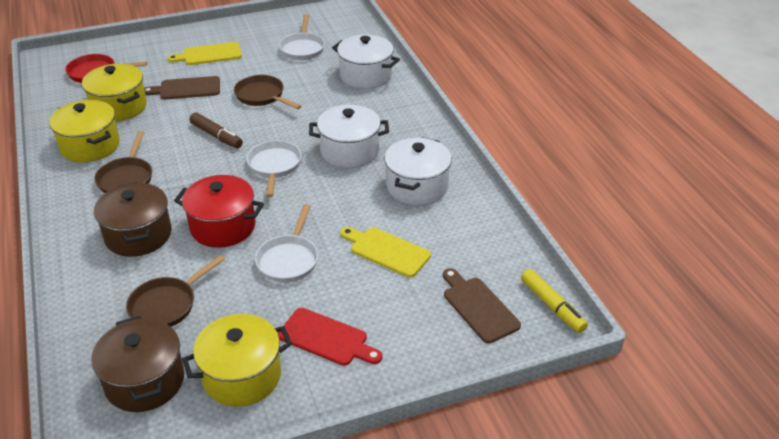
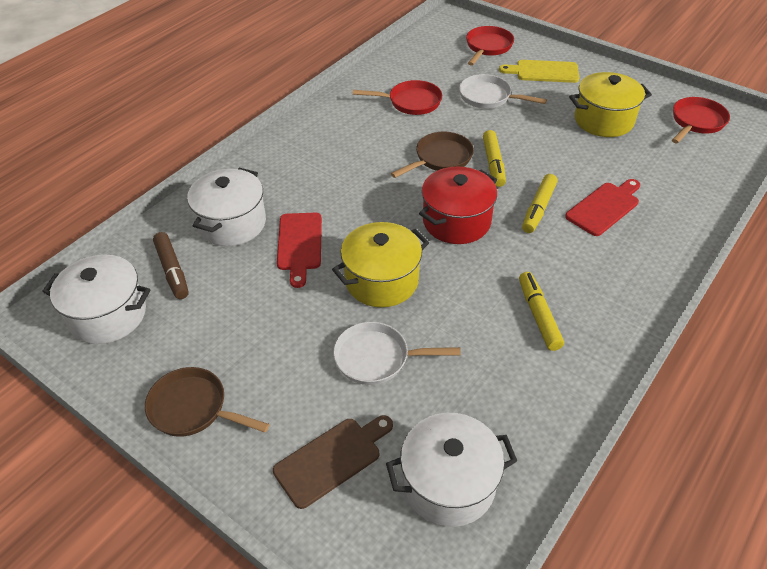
brown cutting board: [144,76,220,100] [443,268,521,343] = 2 -> [273,415,393,509] = 1
brown pan: [94,131,152,193] [126,255,225,327] [234,75,302,109] = 3 -> [145,367,270,437] [391,132,474,178] = 2
brown pot: [91,316,184,412] [94,182,171,257] = 2 -> none = 0
red cutting board: [278,308,382,366] = 1 -> [277,213,322,288] [565,179,640,236] = 2
red pan: [65,54,147,83] = 1 -> [353,80,442,115] [466,26,514,66] [672,97,730,143] = 3
white pan: [247,140,302,197] [255,204,318,283] [279,14,325,60] = 3 -> [333,322,461,385] [459,74,547,108] = 2
yellow cutting board: [167,42,242,65] [340,227,431,278] = 2 -> [499,60,579,83] = 1
yellow marker: [521,269,588,333] = 1 -> [483,130,506,187] [519,272,564,351] [522,174,558,233] = 3
yellow pot: [49,100,120,162] [82,64,147,121] [182,314,292,407] = 3 -> [332,222,429,307] [569,72,652,137] = 2

